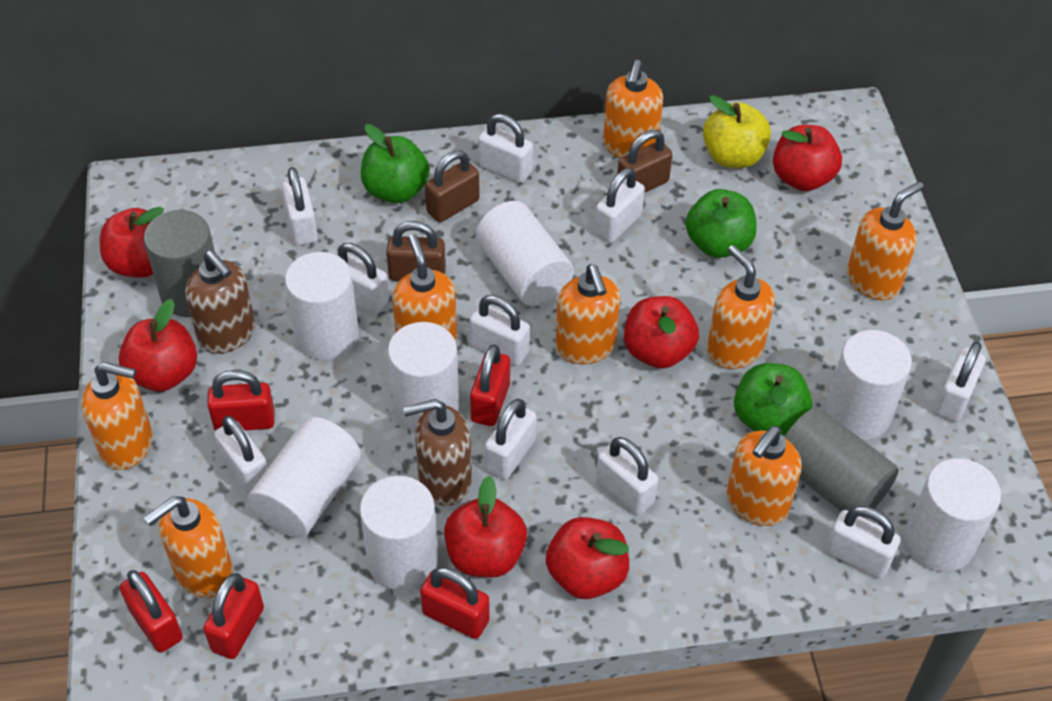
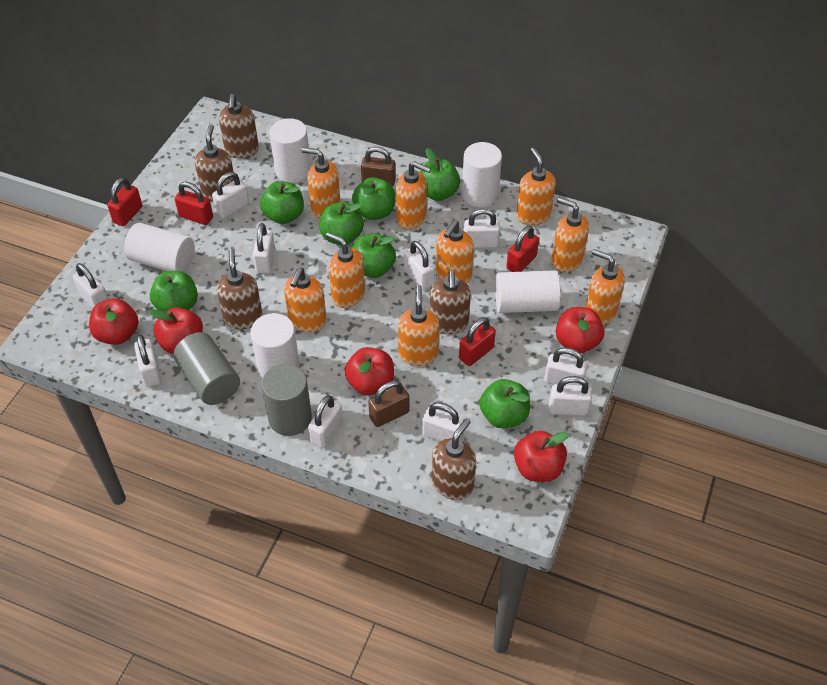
brown padlock: [386,221,446,281] [425,150,480,223] [617,130,673,193] = 3 -> [361,147,396,187] [368,381,409,427] = 2
brown soap dispenser: [185,250,255,354] [403,399,472,506] = 2 -> [195,125,234,202] [217,249,263,329] [219,94,259,158] [430,270,471,334] [432,418,476,500] = 5
green apple: [361,124,430,203] [686,189,757,258] [734,363,813,436] = 3 -> [150,271,198,312] [260,181,304,224] [320,202,364,245] [352,177,395,220] [352,234,396,278] [420,148,460,201] [479,379,530,429] = 7
orange soap dispenser: [82,362,153,470] [144,496,233,598] [392,234,457,341] [555,264,620,364] [603,60,663,158] [707,245,775,369] [726,426,802,526] [847,182,923,300] = 8 -> [284,268,327,332] [301,147,340,219] [326,232,365,308] [396,161,431,230] [398,285,440,366] [436,220,474,283] [516,148,556,225] [551,197,589,272] [585,249,625,325] = 9
red apple: [100,207,164,278] [119,299,197,392] [444,476,527,578] [546,517,629,599] [624,296,699,369] [773,125,842,191] = 6 -> [89,298,139,345] [149,307,203,354] [345,347,394,395] [514,431,569,482] [556,307,605,353] = 5
red padlock: [120,570,183,653] [203,573,264,659] [207,370,275,431] [420,567,490,639] [470,344,510,426] = 5 -> [107,177,142,226] [175,182,213,225] [459,317,496,366] [506,226,539,272] = 4
white cylinder: [248,417,361,538] [285,252,359,360] [360,476,438,590] [388,322,459,431] [476,201,574,306] [826,330,912,440] [905,458,1001,572] = 7 -> [124,223,195,272] [250,313,300,378] [269,118,311,183] [462,142,502,207] [495,270,560,313] = 5
yellow apple: [703,95,771,168] = 1 -> none = 0

